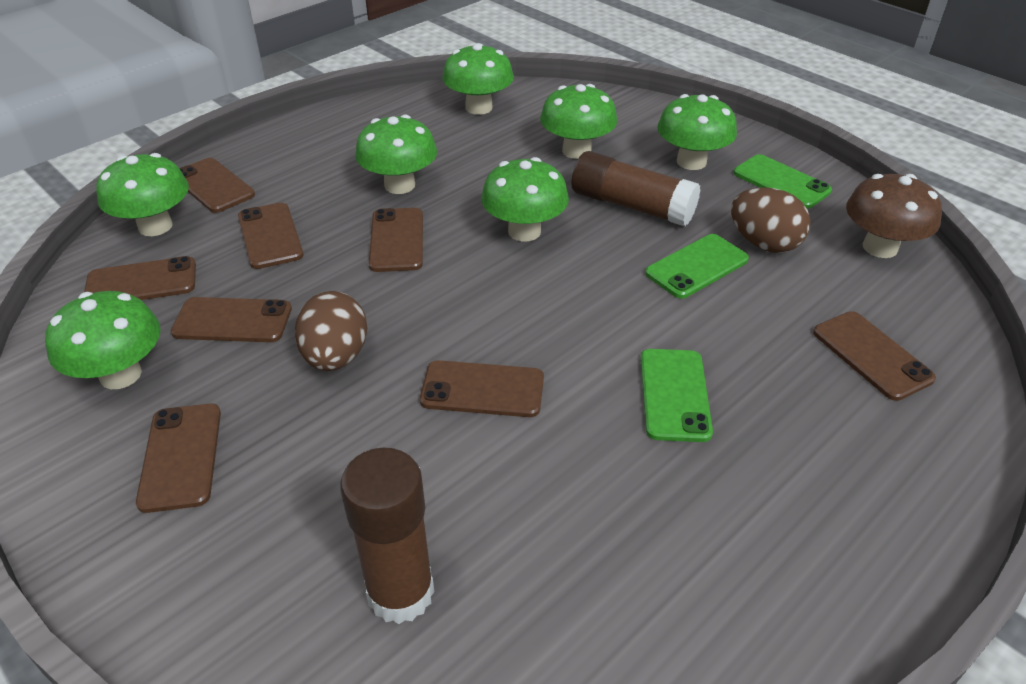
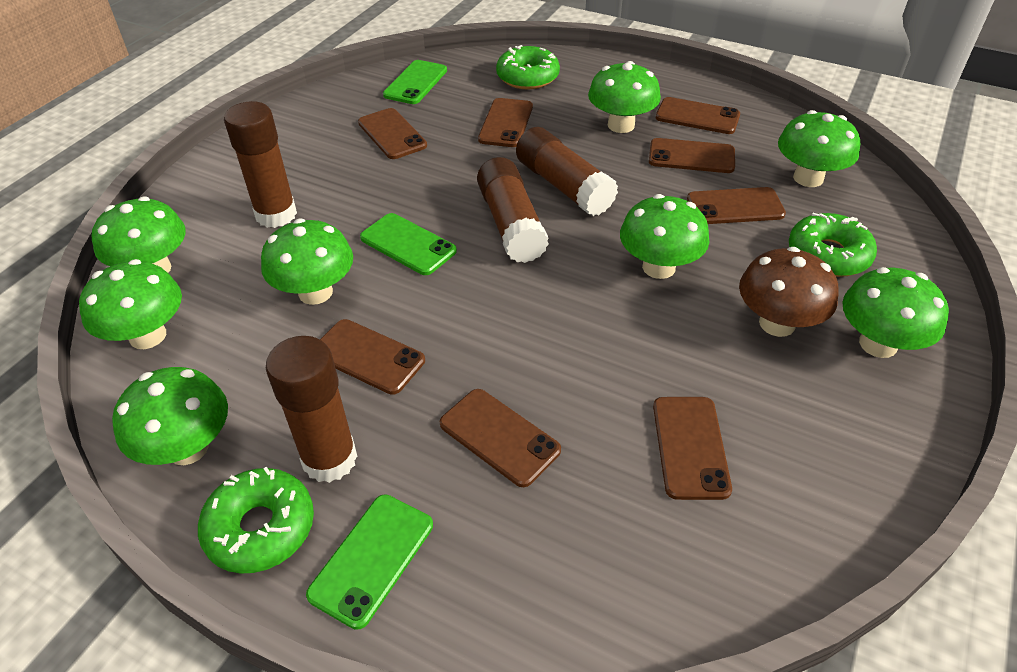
brown egg: [295,291,367,371] [731,187,811,253] = 2 -> none = 0
brown glue stick: [340,448,434,624] [571,151,701,226] = 2 -> [224,101,297,228] [266,336,357,483] [477,157,549,263] [516,127,618,216] = 4
green donut: none = 0 -> [198,467,314,574] [496,45,560,90] [789,213,877,277] = 3
green mushroom: [45,291,161,389] [96,153,189,236] [355,115,437,194] [442,43,514,115] [481,157,569,242] [540,84,617,159] [657,94,737,170] = 7 -> [79,259,182,349] [92,196,186,273] [112,367,228,465] [261,219,353,305] [588,61,661,133] [620,194,709,279] [778,110,860,187] [842,267,949,358] = 8

